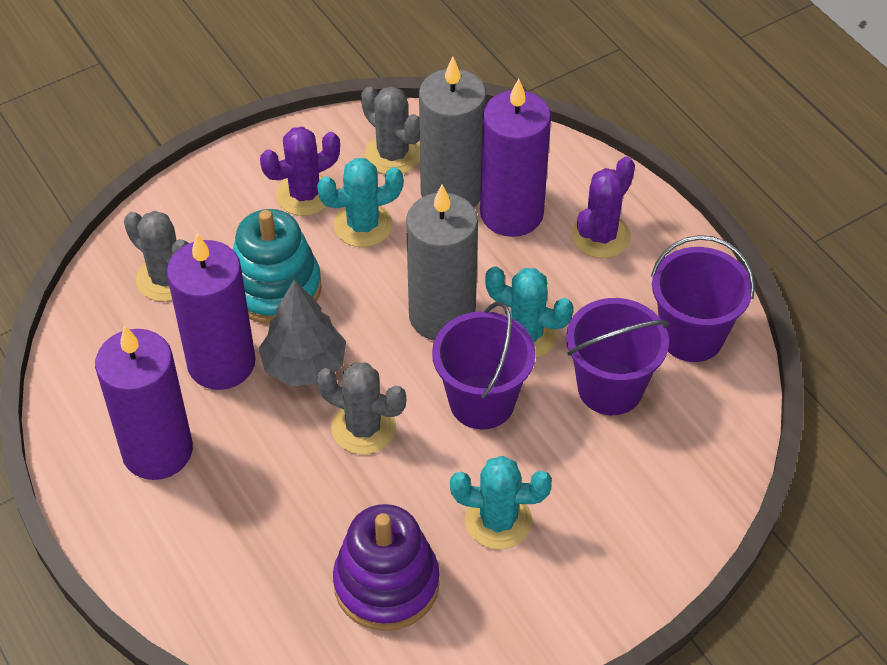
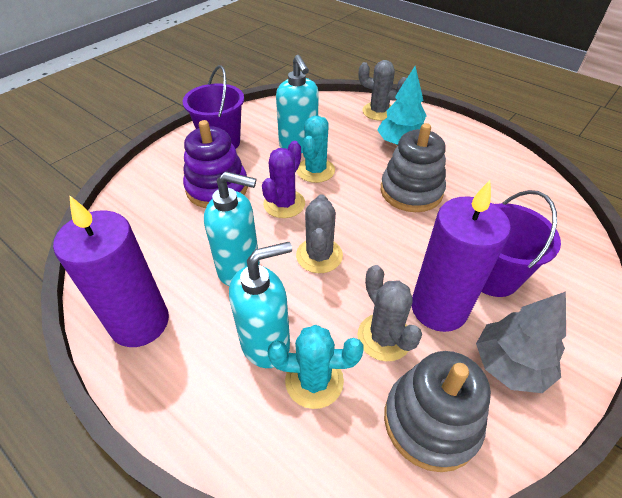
grey candle: [406,185,478,340] [419,56,486,207] = 2 -> none = 0
grey stacking toy: none = 0 -> [381,123,446,212] [384,351,491,472] = 2
purple bucket: [432,301,535,429] [566,298,669,415] [651,235,755,362] = 3 -> [183,65,244,149] [481,190,561,297] = 2
purple cactus: [260,127,340,216] [572,157,635,258] = 2 -> [262,141,305,218] = 1
purple candle: [95,325,193,480] [167,234,256,390] [480,79,551,237] = 3 -> [53,196,169,347] [412,180,511,332] = 2
turquoise cactus: [317,158,403,247] [450,456,552,549] [485,266,574,358] = 3 -> [268,325,363,409] [297,116,335,183] = 2
turquoise soap dispenser: none = 0 -> [204,171,260,286] [229,242,292,368] [276,55,319,153] = 3
turquoise stacking toy: [233,209,322,324] = 1 -> none = 0
turquoise tree: none = 0 -> [377,66,427,146] = 1

